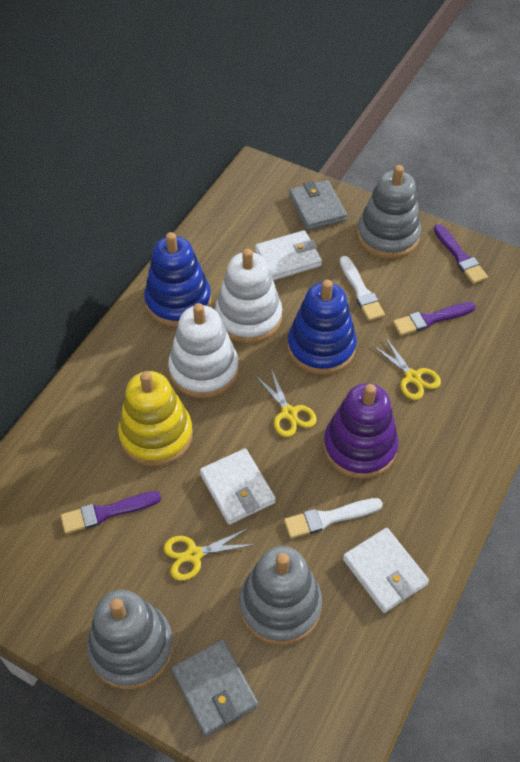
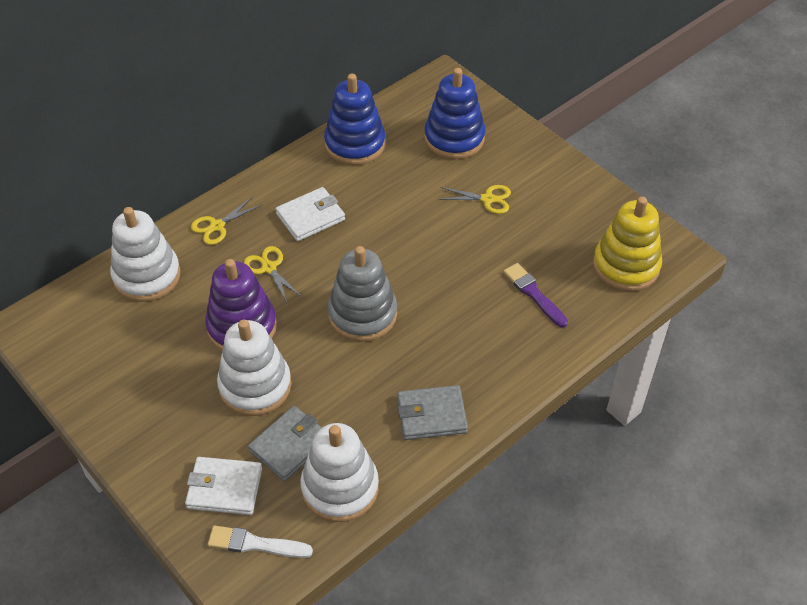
grey stacking toy: [87,590,174,690] [239,546,322,645] [357,165,421,259] = 3 -> [328,246,397,342] = 1
purple brush: [61,491,161,534] [393,302,476,336] [434,224,488,284] = 3 -> [503,263,568,328] = 1
white brush: [284,498,383,538] [340,256,385,321] = 2 -> [208,525,313,558] = 1
white stacking toy: [168,303,239,398] [215,249,282,343] = 2 -> [110,207,181,302] [217,319,292,416] [300,423,379,522] = 3
white wallet: [200,449,276,525] [255,230,322,281] [343,528,429,613] = 3 -> [185,457,262,515] [276,187,345,241] = 2

